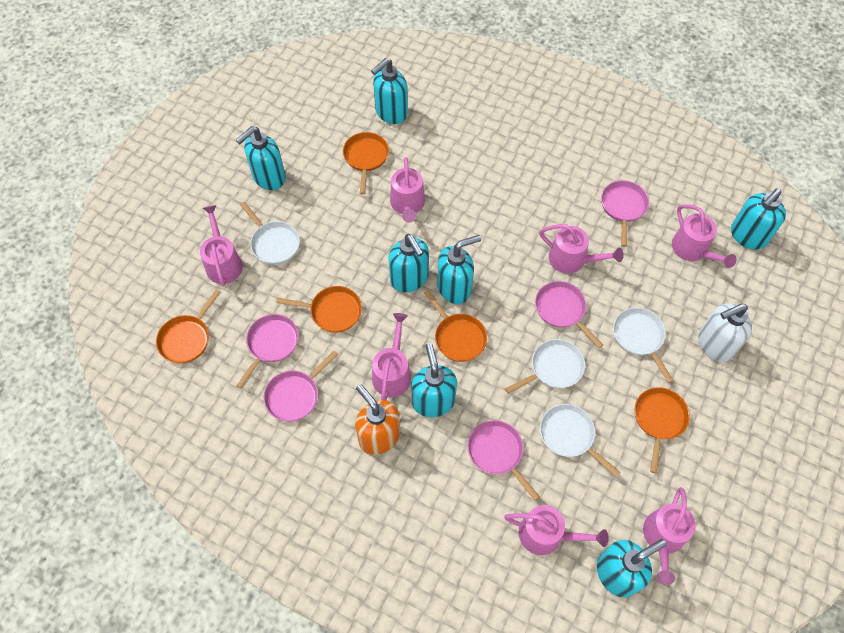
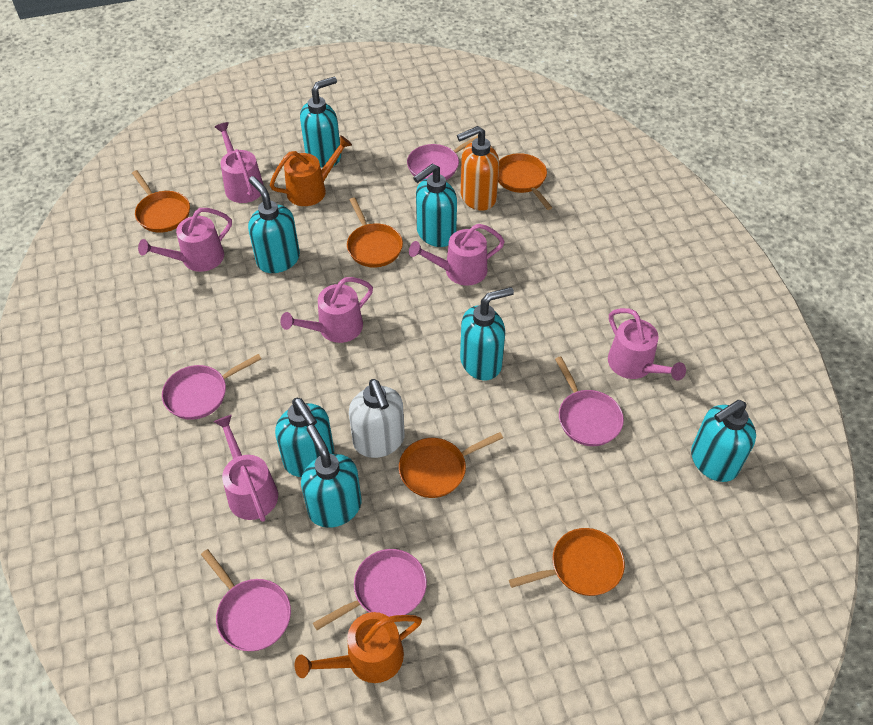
orange watering can: none = 0 -> [270,135,352,206] [295,612,422,683] = 2
pink watering can: [200,205,243,286] [372,313,411,400] [390,157,425,223] [504,505,609,555] [539,224,624,274] [643,487,696,585] [672,204,737,268] = 7 -> [138,208,232,272] [214,415,278,522] [215,122,264,203] [280,277,373,343] [409,224,505,286] [608,308,686,380] = 6
white pan: [240,202,300,265] [505,339,585,394] [540,404,620,477] [613,307,674,383] = 4 -> none = 0

